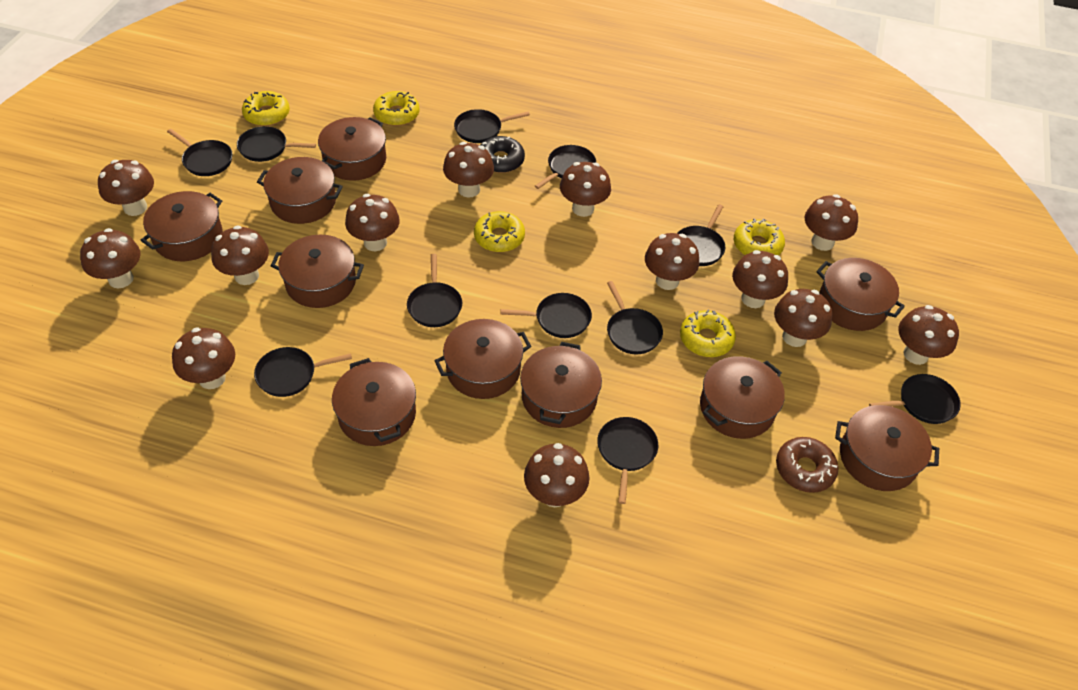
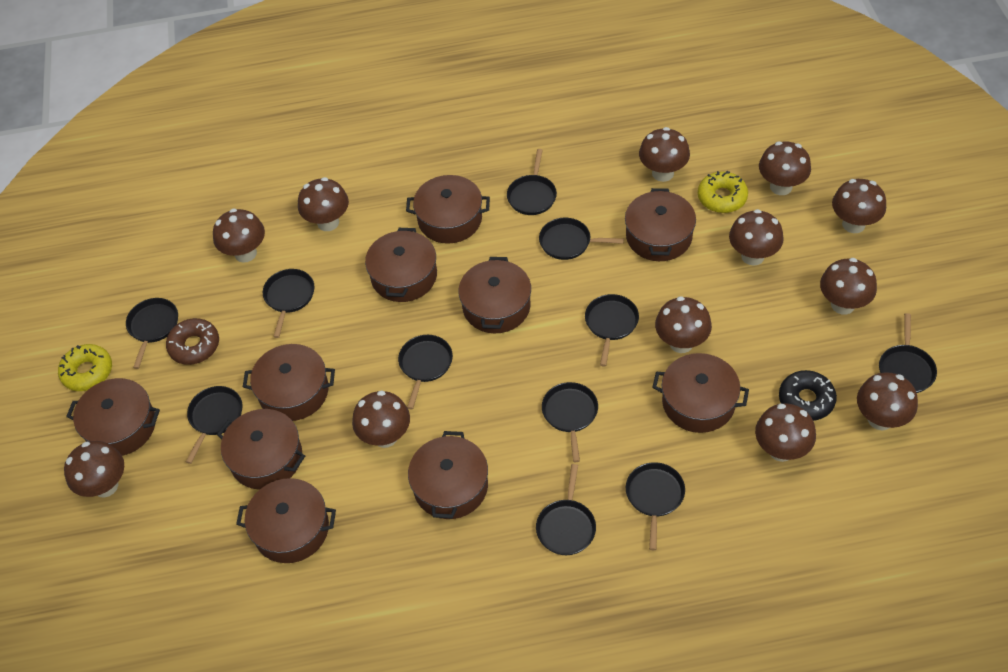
brown mushroom: [80,228,140,288] [98,160,154,216] [172,328,235,389] [211,225,269,285] [345,194,400,251] [443,142,494,198] [524,443,589,507] [560,162,611,217] [645,233,699,290] [732,250,788,308] [774,289,832,347] [805,194,858,251] [898,305,959,365] = 13 -> [64,441,124,498] [213,209,265,263] [298,177,349,231] [352,391,410,448] [639,127,690,182] [655,296,712,353] [729,209,783,266] [755,403,816,462] [759,141,811,195] [820,258,877,314] [832,179,886,233] [857,372,918,430] = 12
yellow donut: [242,91,290,126] [373,91,419,126] [474,211,525,252] [680,310,736,357] [734,219,785,256] = 5 -> [58,344,112,391] [698,171,748,213] = 2

